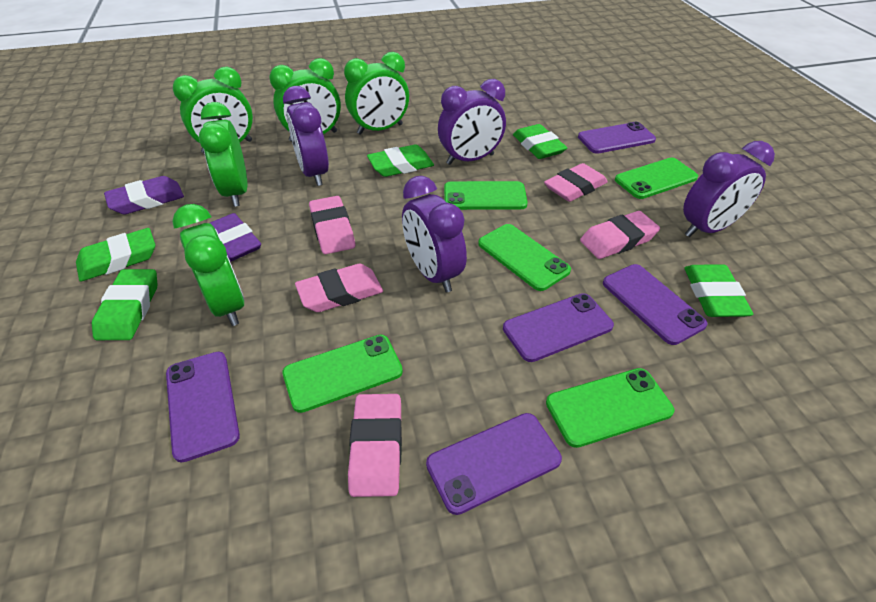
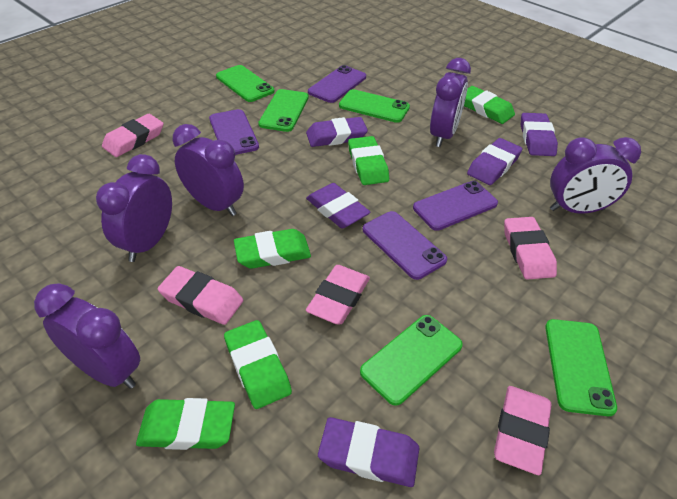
green clock: [172,204,244,326] [173,67,253,153] [199,102,247,207] [269,58,341,142] [344,52,409,135] = 5 -> none = 0
purple clock: [283,86,329,186] [402,176,467,293] [438,79,506,165] [683,141,775,237] = 4 -> [34,283,140,389] [96,154,172,262] [173,124,244,216] [430,58,471,147] [550,137,641,214] = 5
purple eraser: [104,176,184,214] [210,213,261,262] = 2 -> [306,117,368,147] [306,183,370,228] [318,417,419,487] [467,138,523,185] [520,113,558,156] = 5
purple phone: [166,352,240,463] [426,413,562,515] [503,293,614,362] [578,122,656,154] [603,264,708,345] = 5 -> [209,109,259,155] [308,65,366,103] [363,211,447,280] [413,181,498,231] = 4

